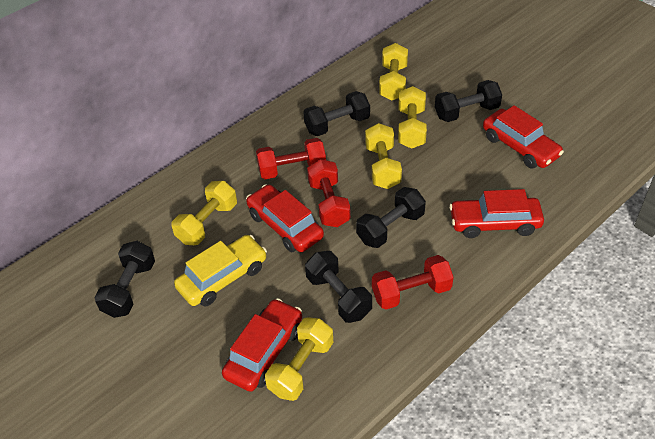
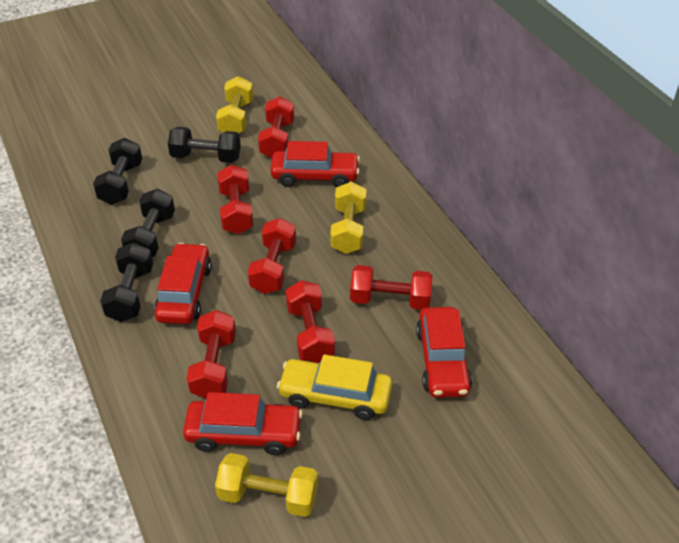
black dumbbell: [94,241,155,318] [303,91,370,136] [305,251,372,323] [356,187,426,248] [435,80,502,122] = 5 -> [93,138,142,205] [100,242,153,322] [121,189,175,257] [168,127,241,163] = 4
red dumbbell: [256,138,326,179] [307,159,351,227] [372,255,454,309] = 3 -> [187,310,236,398] [217,164,253,234] [248,218,296,294] [258,96,294,158] [286,280,335,363] [350,265,432,310] = 6
yellow dumbbell: [171,181,237,245] [265,317,333,401] [365,123,402,189] [379,43,408,101] [398,86,427,149] = 5 -> [215,453,318,517] [216,76,253,133] [330,182,367,254] = 3

